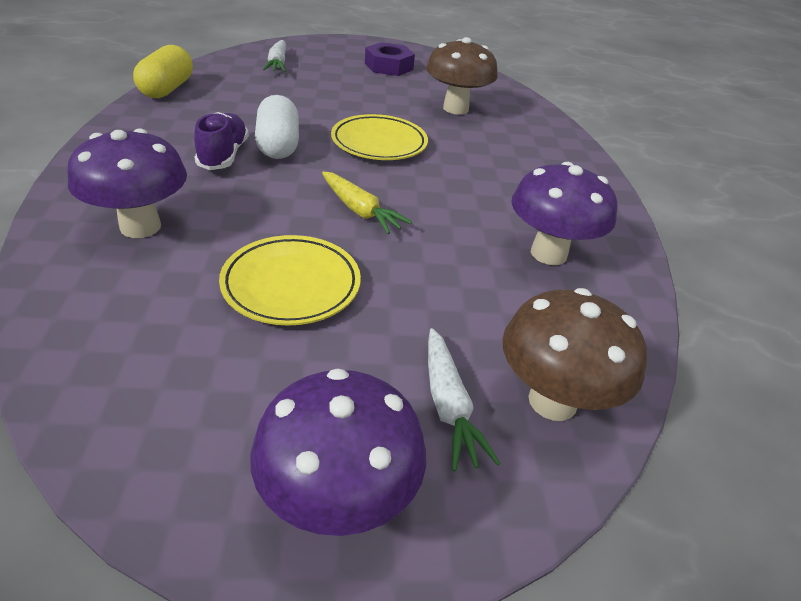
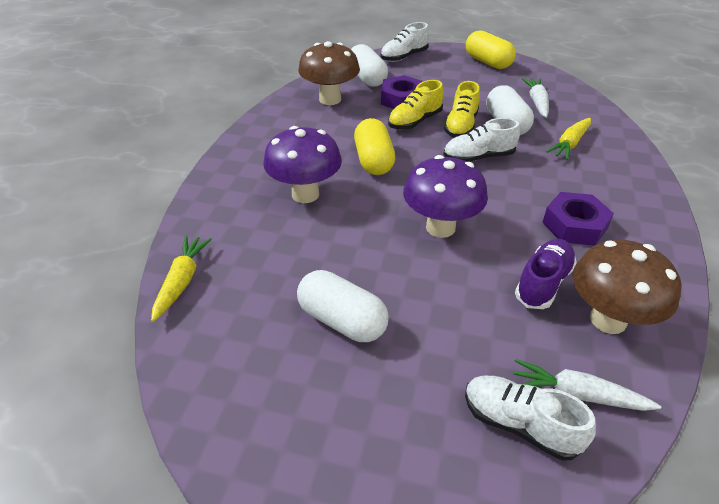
purple mushroom: [67,128,187,238] [250,368,426,536] [511,162,617,265] = 3 -> [264,126,342,203] [403,155,488,238] = 2
purple nut: [365,42,415,76] = 1 -> [381,75,424,109] [542,192,614,246] = 2
white capsule: [255,95,299,159] = 1 -> [297,270,389,342] [351,44,388,87] [486,85,534,135] = 3
white shoe: none = 0 -> [380,22,429,62] [443,118,520,162] [465,376,596,461] = 3
yellow capsule: [133,45,193,98] = 1 -> [354,118,395,175] [466,30,516,69] = 2
yellow carrot: [322,171,412,234] = 1 -> [151,236,212,322] [546,118,591,160] = 2
yellow plate: [219,235,361,326] [331,114,428,160] = 2 -> none = 0
yellow shoe: none = 0 -> [388,80,444,130] [444,81,480,138] = 2

